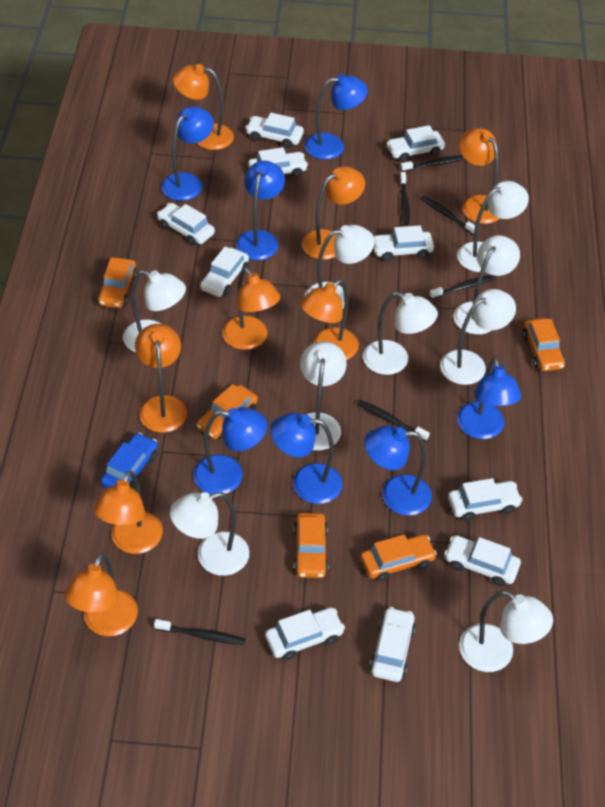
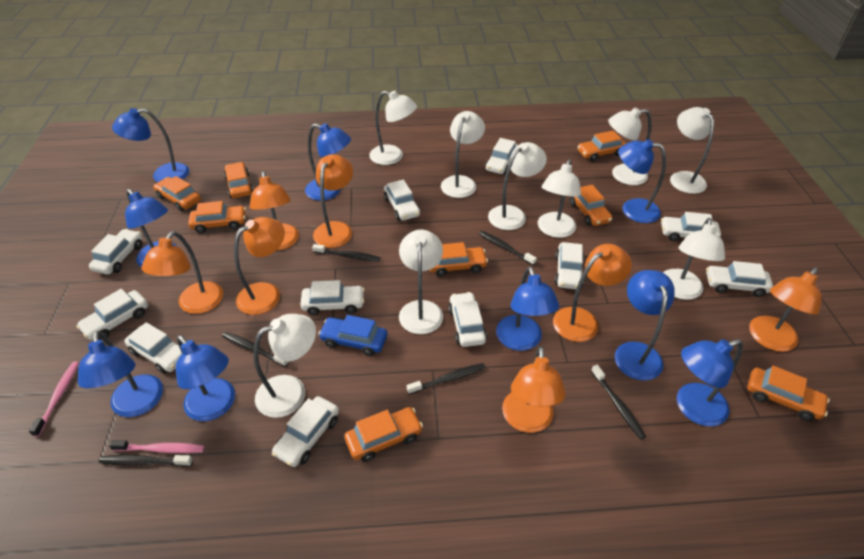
blue lamp: [161,106,214,201] [193,407,268,494] [236,161,285,260] [271,413,343,504] [305,74,368,160] [364,425,432,516] [457,357,521,439] = 7 -> [78,331,163,417] [112,108,189,182] [125,189,177,267] [176,335,235,421] [305,123,351,201] [496,266,559,351] [615,270,675,381] [618,139,666,223] [677,339,743,427] = 9
orange car: [98,257,137,308] [197,384,258,439] [293,513,329,578] [360,534,437,582] [522,318,565,371] = 5 -> [153,176,201,211] [188,201,246,233] [224,162,253,198] [345,407,423,462] [430,242,488,277] [569,185,612,226] [577,131,626,162] [747,366,830,421] = 8
orange lamp: [65,553,138,636] [94,470,163,554] [135,324,187,433] [173,64,234,150] [222,267,280,350] [300,279,359,360] [302,166,365,260] [459,128,500,224] = 8 -> [141,231,223,314] [234,217,285,315] [250,171,299,251] [313,154,353,248] [502,346,566,433] [553,244,632,342] [749,267,822,352] = 7
pink toothbrush: none = 0 -> [29,361,79,437] [109,440,204,453] = 2
white car: [157,203,215,246] [200,246,249,297] [245,113,304,148] [248,147,308,177] [265,607,345,660] [370,607,416,682] [374,225,434,261] [386,125,445,162] [444,535,521,586] [448,478,523,521] = 10 -> [76,289,148,340] [89,229,142,274] [124,322,182,374] [272,396,339,467] [300,280,364,316] [384,179,420,220] [448,292,487,347] [485,138,518,174] [555,242,584,289] [661,212,721,241] [706,261,773,297] = 11

